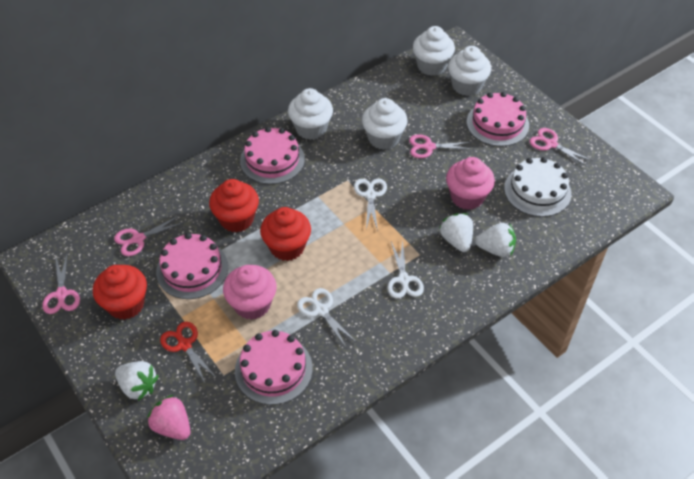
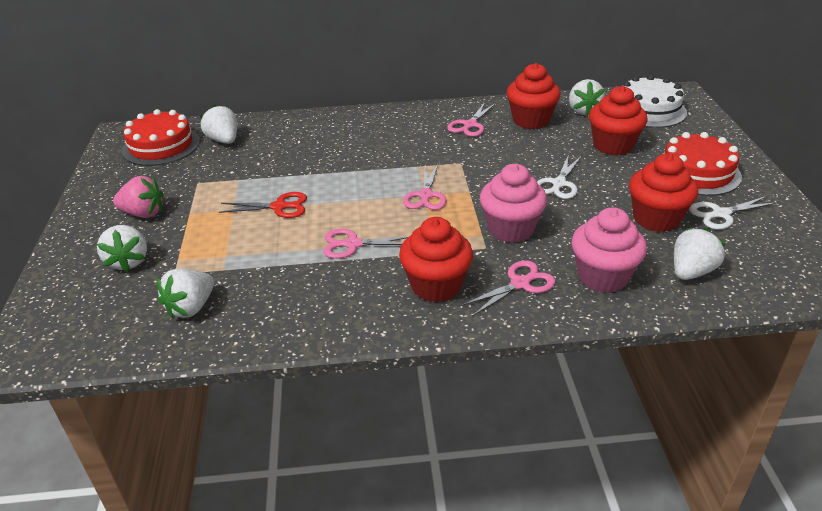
pink cake: [156,233,228,299] [235,330,313,405] [240,127,305,184] [467,92,529,146] = 4 -> none = 0
red cake: none = 0 -> [122,109,200,166] [664,132,742,196] = 2
red cupcake: [93,265,147,320] [209,179,259,232] [260,207,311,261] = 3 -> [399,217,473,303] [507,63,561,129] [589,86,647,156] [629,153,698,232] = 4
white cupcake: [288,88,333,140] [362,98,408,150] [413,26,455,76] [448,46,491,96] = 4 -> none = 0
white scissors: [297,288,356,347] [354,179,387,231] [388,239,424,299] = 3 -> [537,154,582,199] [689,196,778,229] = 2
white strawberry: [115,361,159,401] [440,213,473,252] [475,223,516,257] = 3 -> [97,225,147,272] [157,268,214,319] [200,105,237,144] [569,79,605,116] [674,228,726,280] = 5

